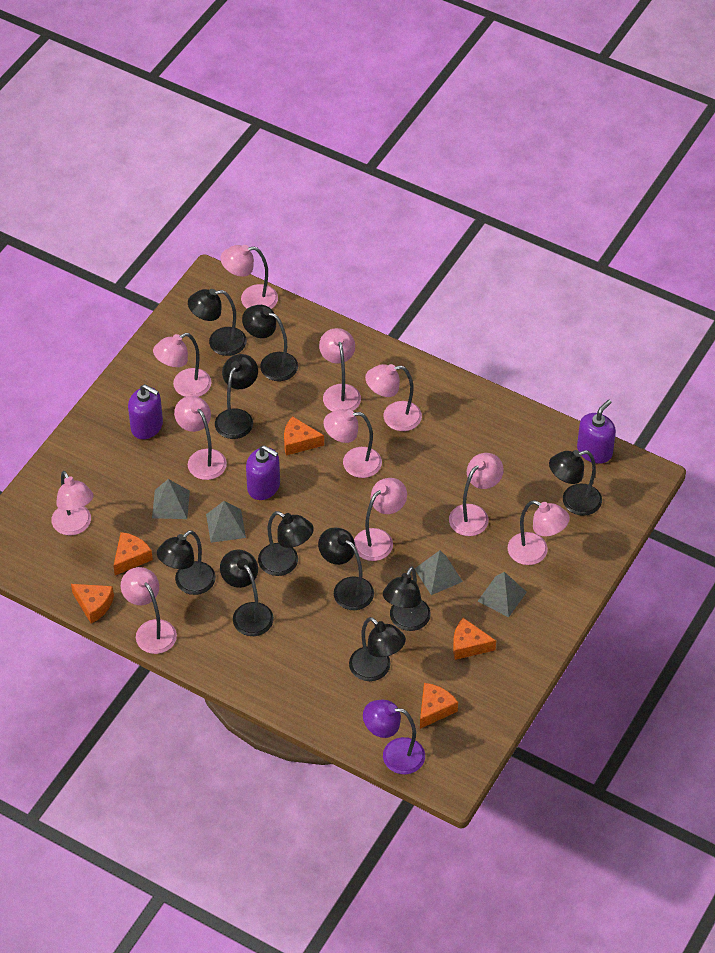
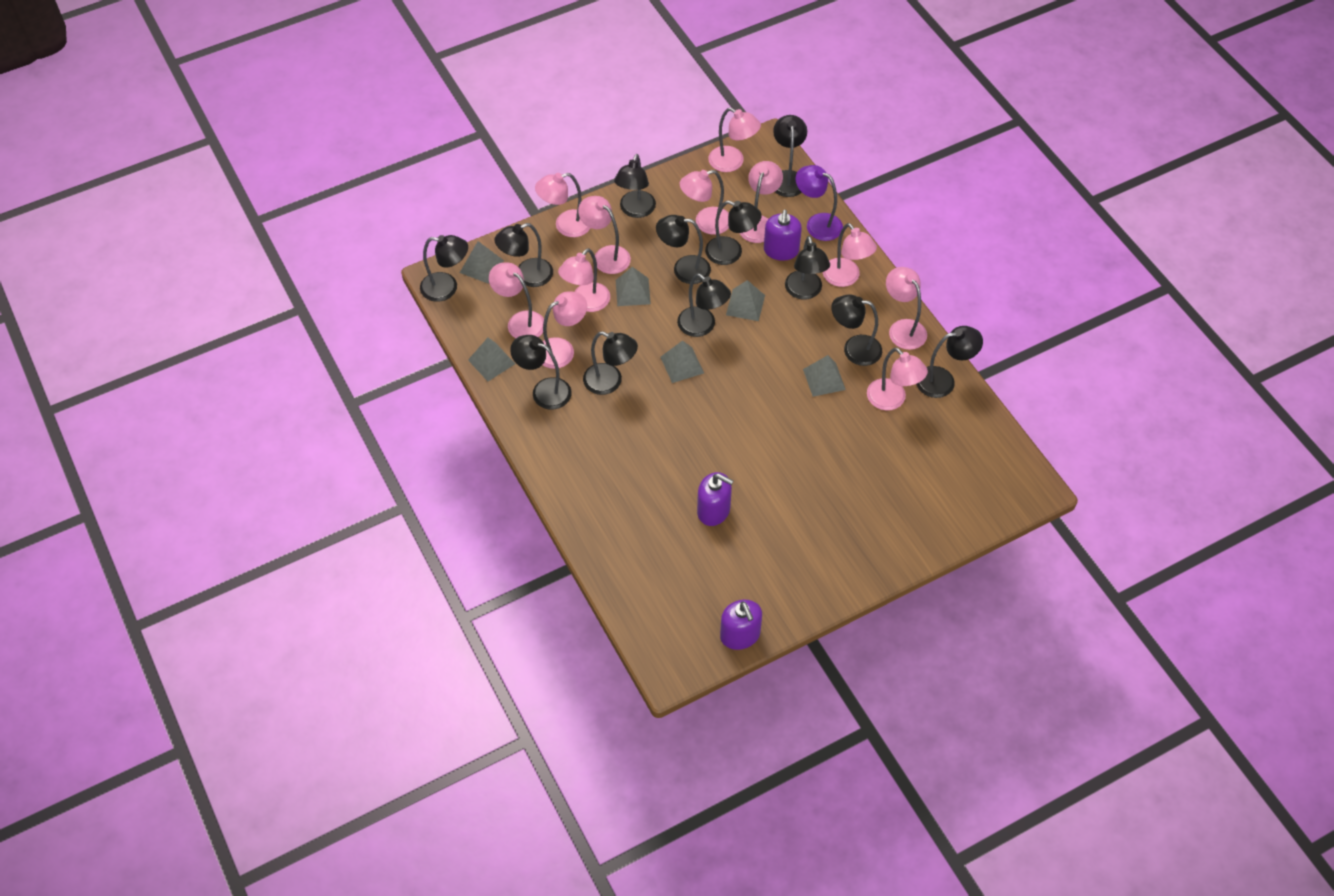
black lamp: [157,530,216,595] [188,289,247,356] [215,354,258,439] [220,550,274,636] [242,305,298,381] [258,511,314,576] [318,527,374,610] [349,617,406,681] [383,566,431,631] [549,450,602,516] = 10 -> [420,235,468,302] [494,223,553,287] [510,335,572,410] [583,331,638,395] [614,154,656,218] [656,215,711,284] [677,273,731,337] [705,200,762,265] [773,115,807,197] [785,236,830,300] [831,295,882,366] [916,326,983,398] = 12
grey pyramid: [152,479,190,519] [206,501,246,543] [415,550,463,595] [478,572,527,617] = 4 -> [460,241,504,284] [468,338,515,381] [616,267,651,306] [660,340,704,383] [726,280,765,321] [803,355,846,397] = 6
orange cheese: [71,584,114,624] [114,532,153,575] [284,416,324,456] [420,683,458,729] [453,618,496,660] = 5 -> none = 0

